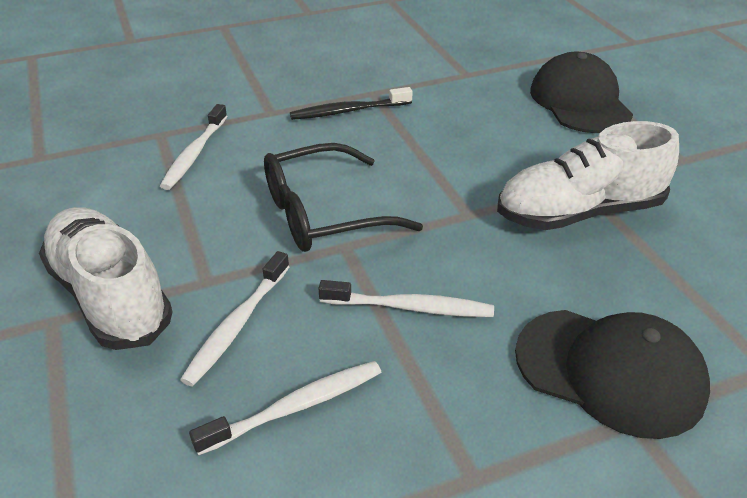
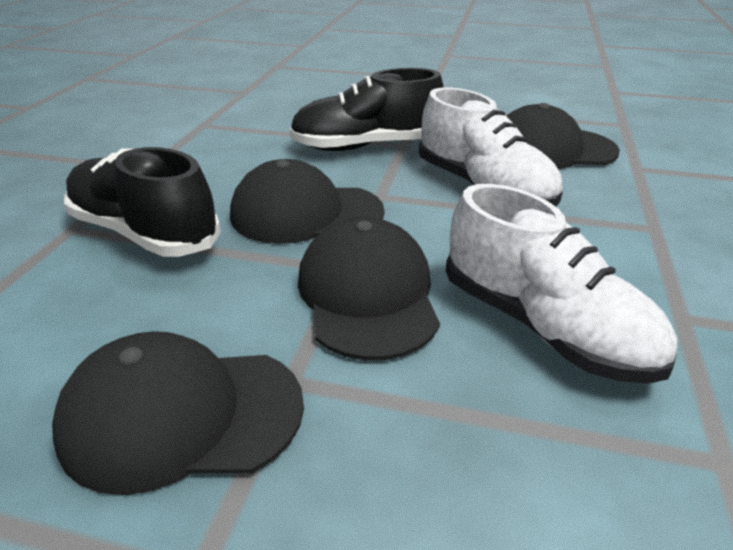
black cap: [515,310,710,439] [530,52,633,133] = 2 -> [52,331,304,495] [230,159,384,244] [298,217,440,360] [506,103,620,169] = 4
black glasses: [264,143,423,252] = 1 -> none = 0
black shoe: none = 0 -> [64,147,221,257] [289,68,444,151] = 2
black toothbrush: [290,87,413,120] = 1 -> none = 0
white toothbrush: [160,104,227,190] [180,251,290,386] [189,361,382,456] [318,280,494,317] = 4 -> none = 0

